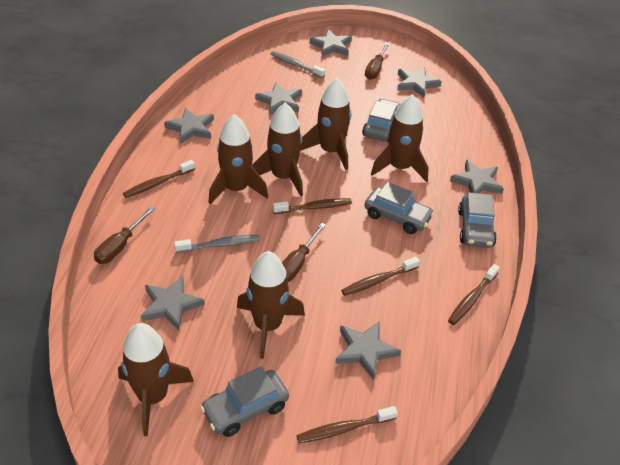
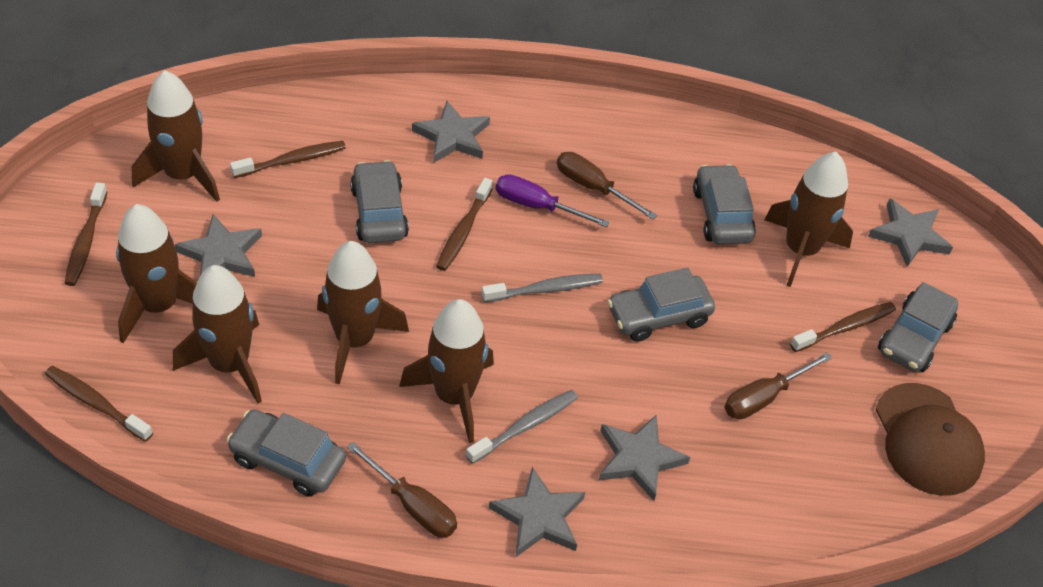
brown cap: none = 0 -> [876,383,985,496] = 1
grey car: [200,366,289,437] [362,99,400,142] [365,182,434,234] [458,192,497,248] = 4 -> [227,409,346,497] [350,160,409,243] [607,268,715,342] [693,164,756,244] [878,282,958,372] = 5
grey star: [141,276,205,330] [164,108,214,144] [255,82,302,115] [309,29,352,57] [335,321,401,380] [397,67,442,98] [450,160,504,194] = 7 -> [175,214,262,277] [412,101,490,163] [489,467,585,557] [599,414,690,501] [868,199,953,267] = 5
purple screwdriver: none = 0 -> [496,174,610,227] = 1

